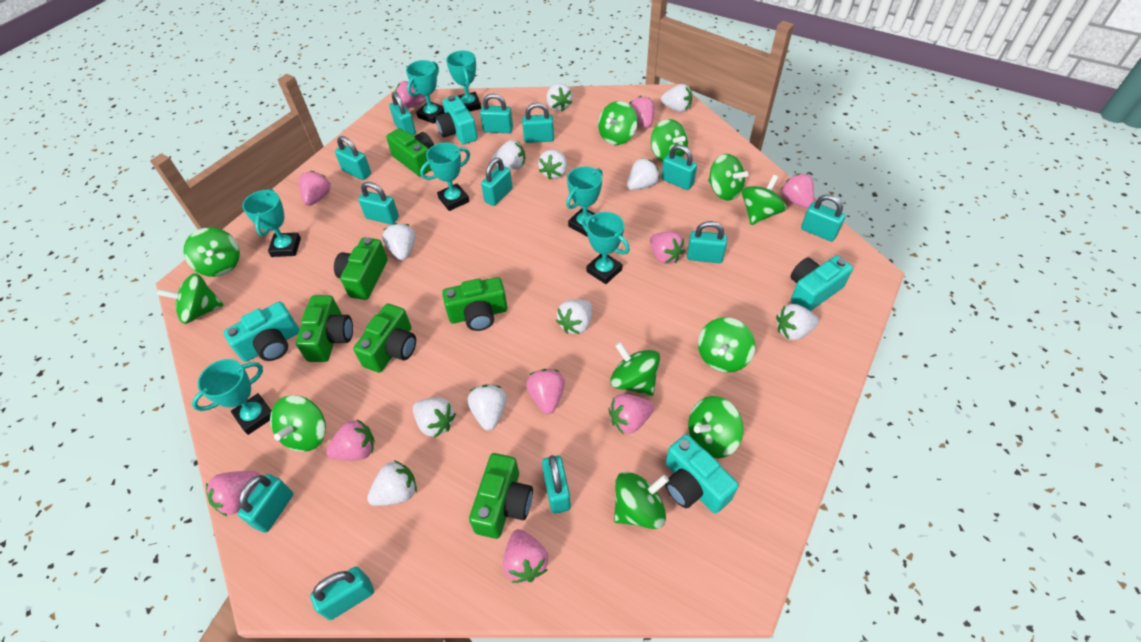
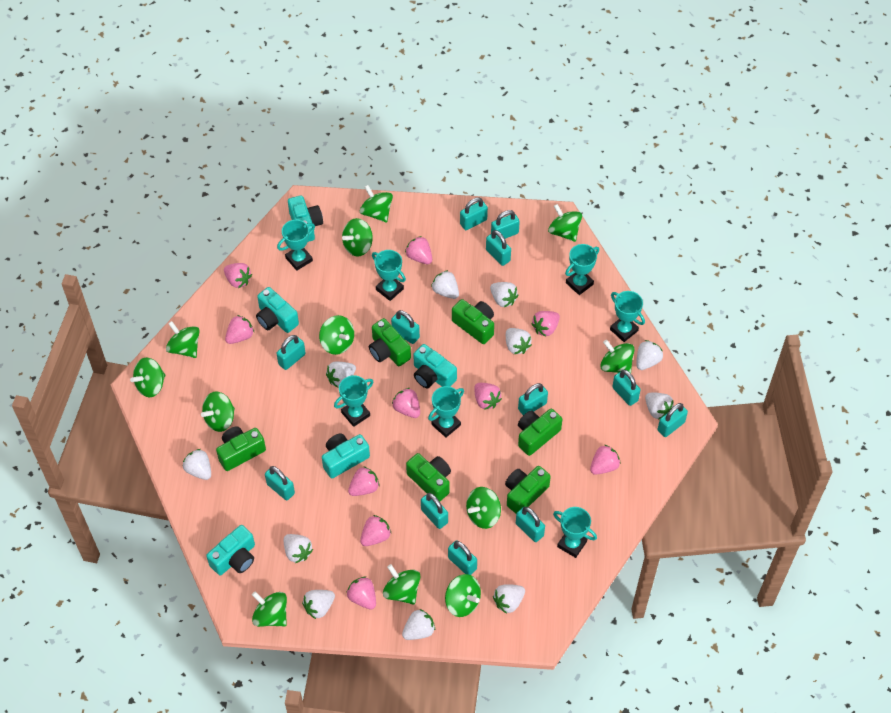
green spinning top: [157,273,223,324] [183,227,240,277] [270,395,326,452] [598,101,637,145] [610,342,660,396] [614,472,669,529] [651,119,688,162] [688,396,743,458] [698,317,755,373] [708,154,749,201] [742,175,786,225] = 11 -> [130,358,166,397] [166,321,199,358] [201,391,235,432] [252,591,287,627] [319,315,354,355] [342,218,373,257] [360,185,393,223] [383,564,421,605] [445,574,481,617] [466,487,501,529] [548,204,582,242] [600,340,634,373] = 12
turquoise camera: [223,302,299,362] [435,95,478,145] [665,434,739,513] [790,255,853,311] = 4 -> [206,525,255,575] [256,287,299,333] [288,195,323,242] [322,433,370,478] [413,344,457,388] = 5

